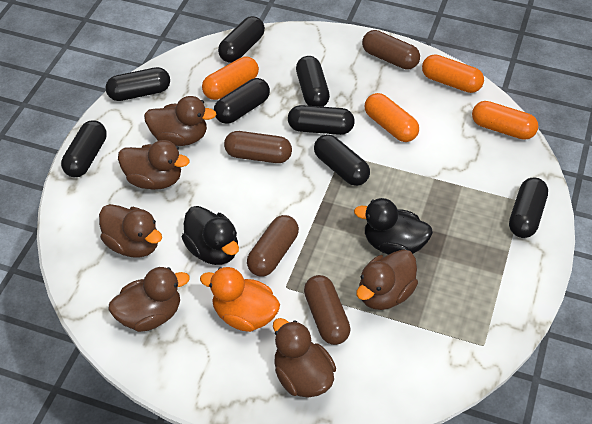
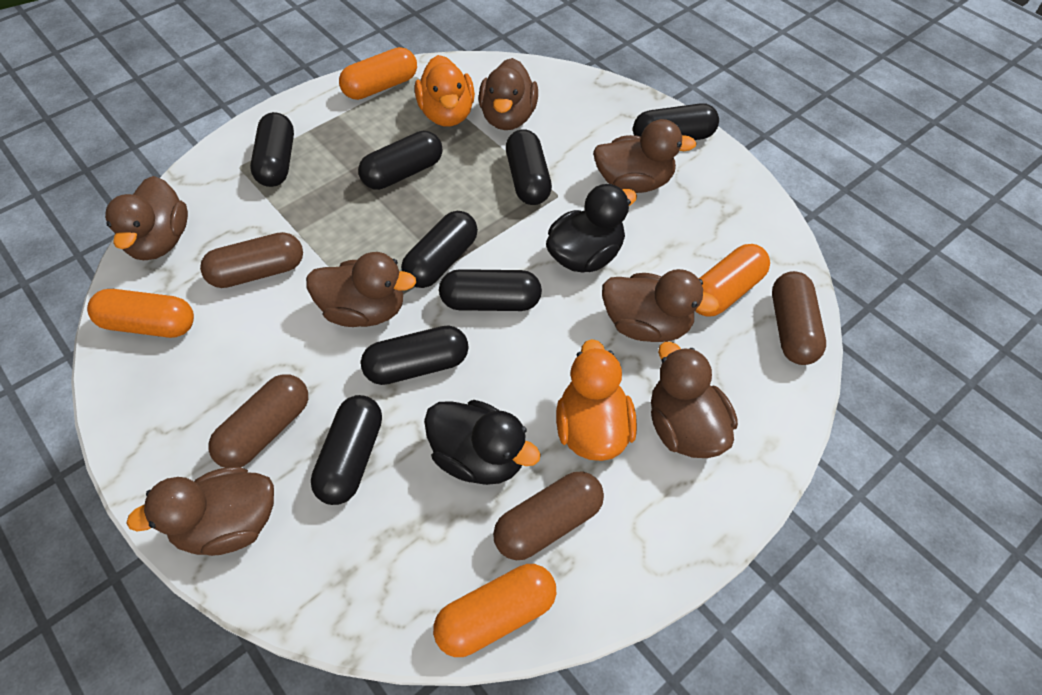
brown duck: [99,204,162,257] [109,267,190,332] [118,140,189,190] [144,96,216,146] [273,318,336,397] [356,249,418,310] = 6 -> [105,176,188,260] [126,466,274,556] [306,252,416,327] [479,58,538,130] [593,119,697,193] [602,269,719,342] [651,342,738,458] = 7
orange duck: [200,267,280,332] = 1 -> [415,55,475,127] [556,339,637,461] = 2

